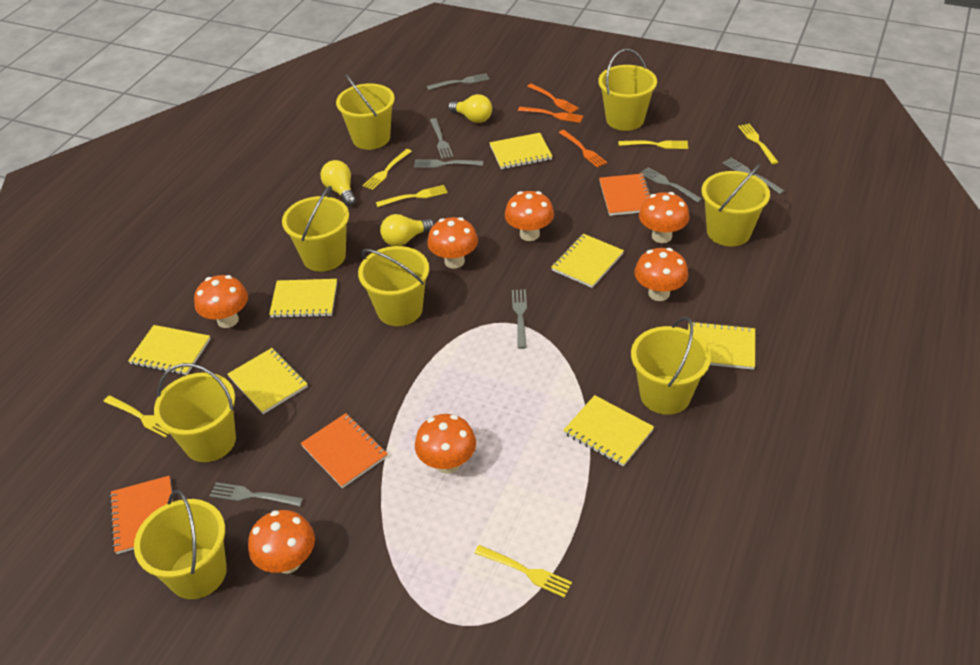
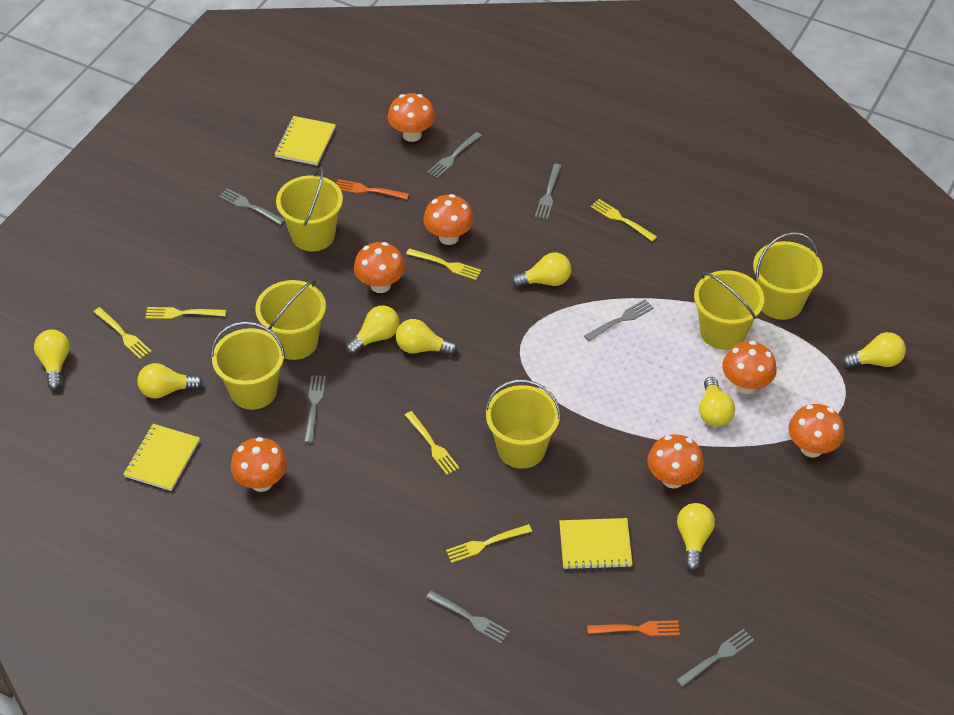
orange fork: [518,107,583,123] [527,83,579,113] [559,130,607,168] = 3 -> [336,179,409,199] [587,620,680,636] = 2
orange notebook: [109,476,173,554] [301,413,388,488] [599,174,651,216] = 3 -> none = 0
yellow bucket: [134,490,227,599] [154,363,236,462] [282,186,349,272] [336,74,395,150] [358,246,429,326] [598,49,657,131] [631,317,711,415] [702,164,770,247] = 8 -> [211,321,285,410] [255,279,326,360] [276,167,343,251] [485,380,561,469] [694,270,764,350] [753,232,823,320] = 6
yellow light bulb: [320,160,356,206] [380,214,435,246] [448,94,492,123] = 3 -> [34,330,70,390] [137,363,203,399] [346,305,399,354] [396,319,457,355] [512,253,571,287] [677,503,715,570] [699,377,735,427] [842,332,906,368] = 8
yellow notebook: [128,325,210,375] [228,348,308,414] [269,279,337,318] [490,133,553,169] [551,234,624,288] [563,395,654,466] [688,321,755,370] = 7 -> [123,424,200,491] [274,116,336,165] [559,518,633,570] = 3

